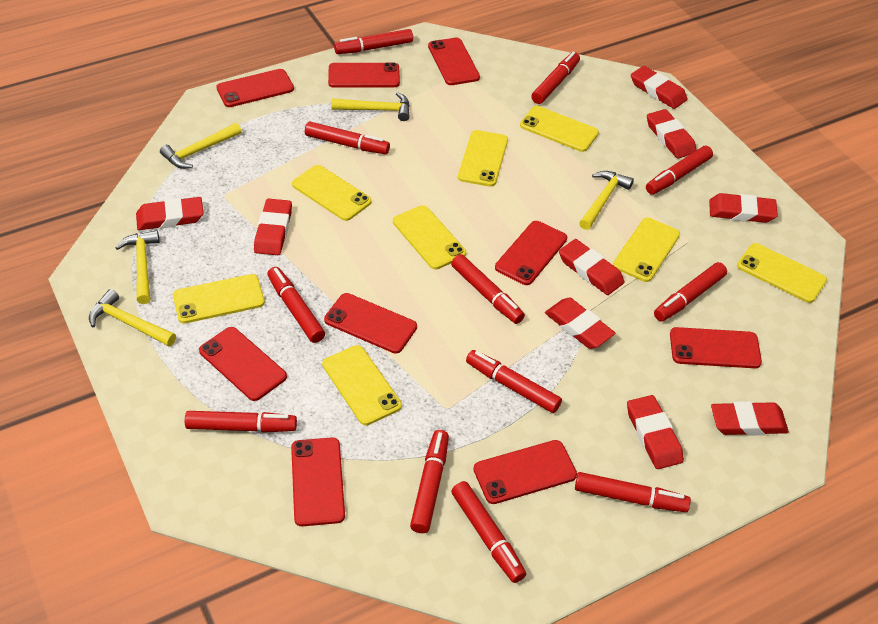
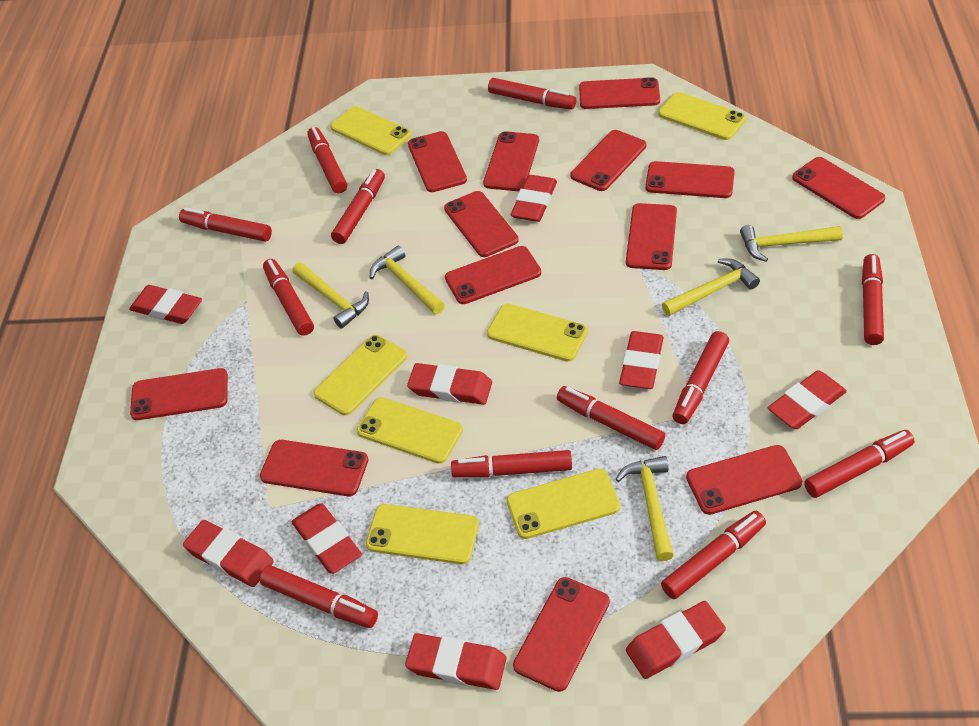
red phone: [199,327,287,401] [216,69,294,107] [291,438,345,526] [324,293,417,354] [328,62,400,88] [428,38,480,85] [473,440,577,504] [495,221,567,285] [670,327,762,368] = 9 -> [130,368,228,420] [260,440,368,496] [408,131,467,192] [444,191,519,257] [445,246,541,304] [483,131,539,191] [513,577,610,692] [570,130,646,191] [579,77,660,109] [626,203,677,270] [645,161,735,198] [686,445,802,515] [792,157,885,219] = 13
yellow phone: [173,274,265,324] [292,165,372,221] [322,345,402,425] [393,205,466,269] [458,130,508,187] [520,106,599,152] [613,218,680,282] [737,243,827,303] = 8 -> [313,335,407,415] [331,106,412,155] [357,397,463,464] [366,504,479,564] [487,304,588,362] [507,469,620,539] [658,92,746,140] = 7

